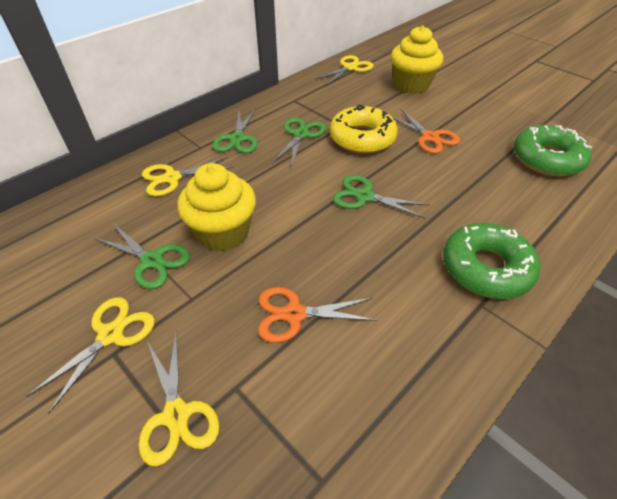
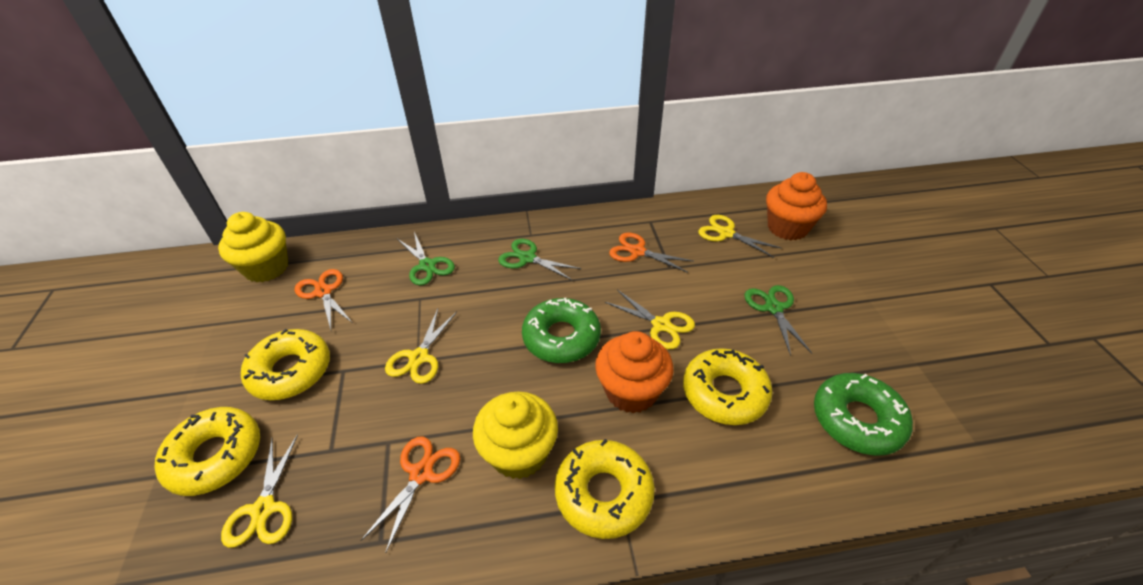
green scissors: [94,224,190,289] [213,109,258,153] [272,118,326,165] [333,175,430,219] = 4 -> [397,232,455,286] [498,239,582,280] [745,285,812,356] = 3
orange cupcake: none = 0 -> [595,331,674,413] [766,172,827,240] = 2
orange scissors: [258,287,377,343] [391,109,460,154] = 2 -> [295,269,352,330] [361,436,460,553] [609,232,694,273] = 3
yellow donut: [330,105,398,154] = 1 -> [155,407,260,496] [241,329,330,400] [555,439,655,539] [683,348,773,425] = 4

